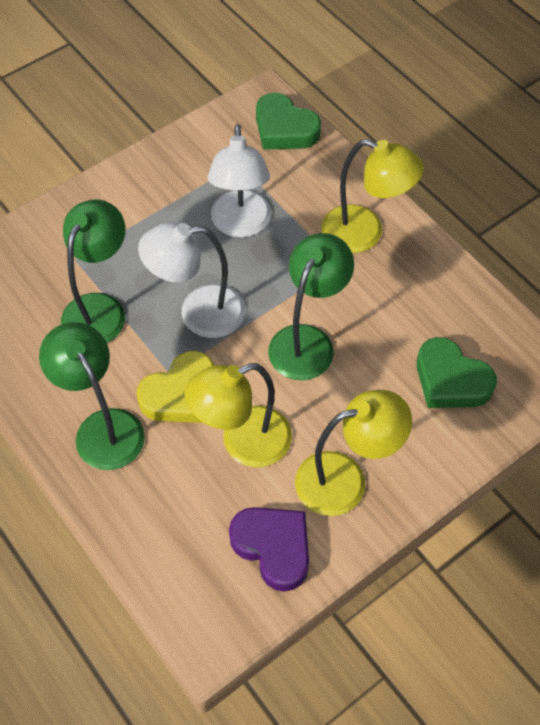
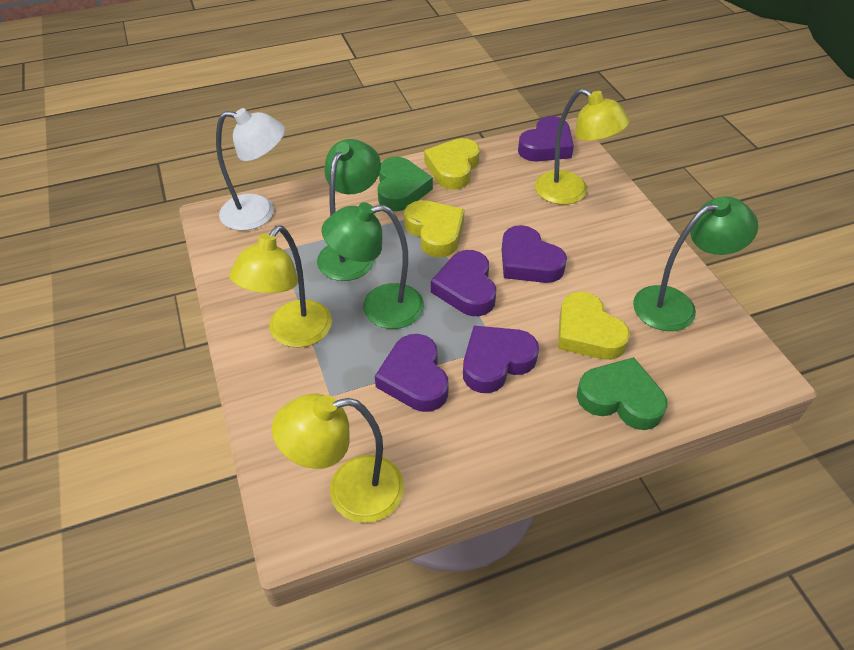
purple heart: [229,507,309,592] = 1 -> [375,334,449,412] [431,250,496,316] [463,326,539,393] [502,225,567,283] [518,116,574,161] = 5
white lamp: [138,222,245,338] [208,124,271,238] = 2 -> [216,108,285,231] = 1
yellow heart: [137,351,214,423] = 1 -> [404,200,464,257] [424,138,480,190] [558,292,630,360] = 3

